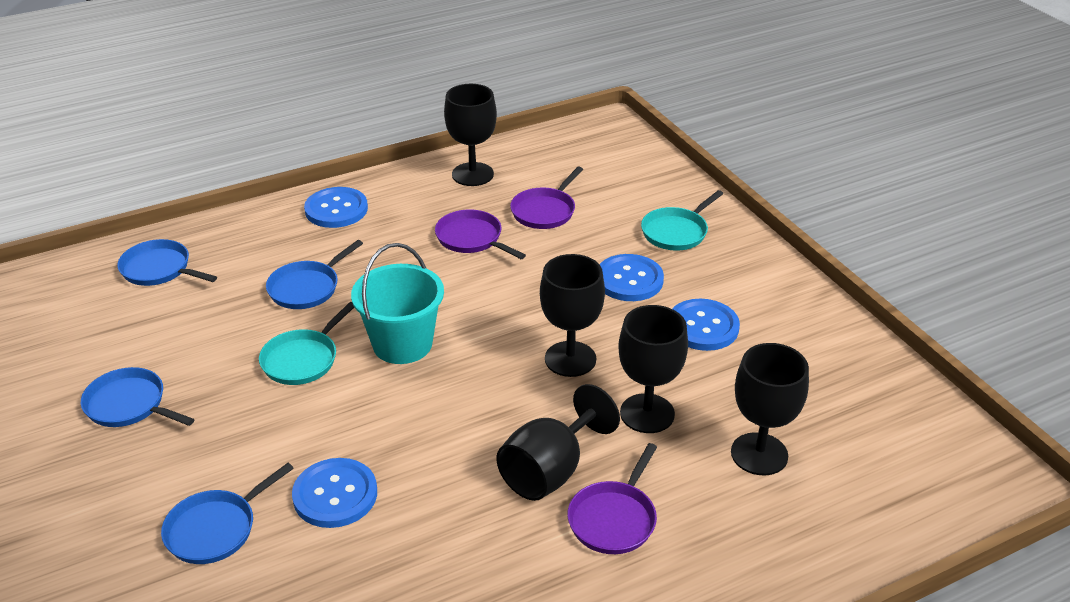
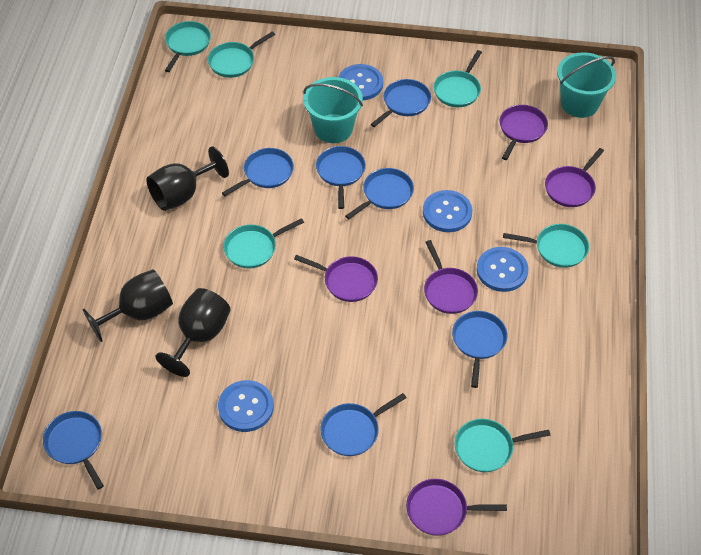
black goblet: [444,84,497,186] [496,384,620,501] [540,254,605,377] [618,305,688,433] [731,343,809,475] = 5 -> [82,269,173,342] [146,146,229,211] [156,288,231,377] = 3
blue pan: [81,367,194,427] [117,239,217,286] [161,463,294,564] [266,240,363,309] = 4 -> [43,411,104,490] [222,148,294,196] [316,146,366,209] [320,393,406,456] [345,168,414,219] [371,79,431,127] [452,311,507,388] = 7
purple pan: [435,209,526,259] [510,167,583,229] [567,443,657,554] = 3 -> [294,255,378,302] [406,479,507,536] [424,240,478,314] [500,105,548,160] [545,148,604,207] = 5
turquoise bucket: [351,243,444,364] = 1 -> [303,77,363,143] [557,52,616,118] = 2
turquoise pan: [259,302,354,385] [641,190,723,251] = 2 -> [165,21,211,72] [208,31,275,78] [224,218,304,269] [434,50,482,107] [455,419,551,472] [503,224,589,268] = 6

